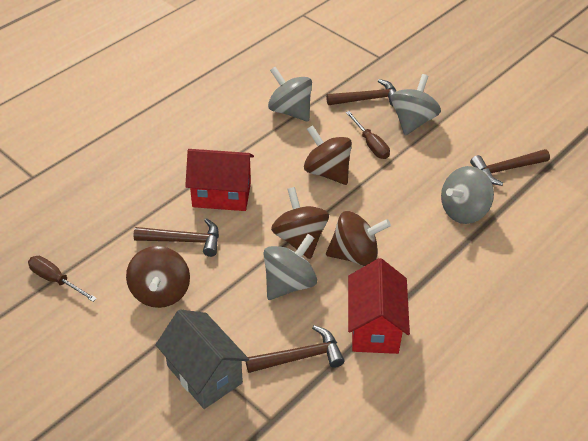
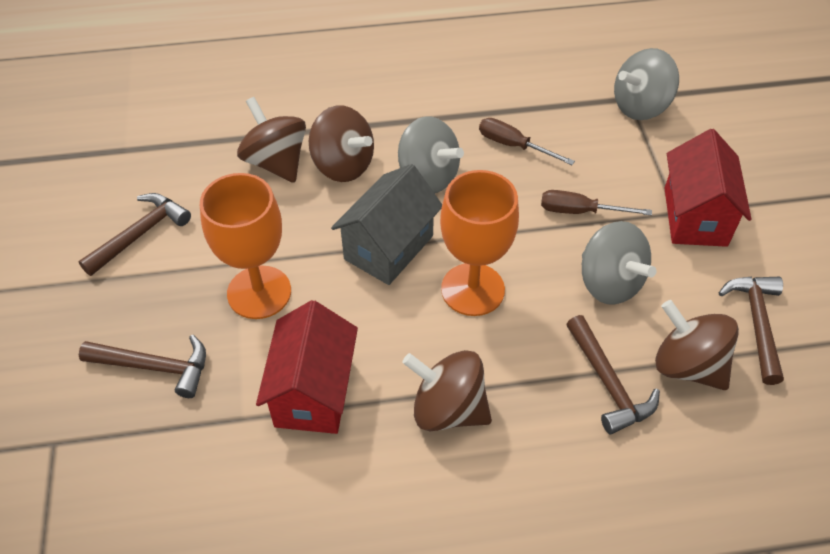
grey spinning top: [263,234,317,300] [268,67,312,122] [391,74,441,136] [441,166,494,224] = 4 -> [398,116,464,193] [582,221,656,305] [614,48,679,120] = 3
orange goblet: none = 0 -> [200,173,291,319] [440,170,519,316] = 2

